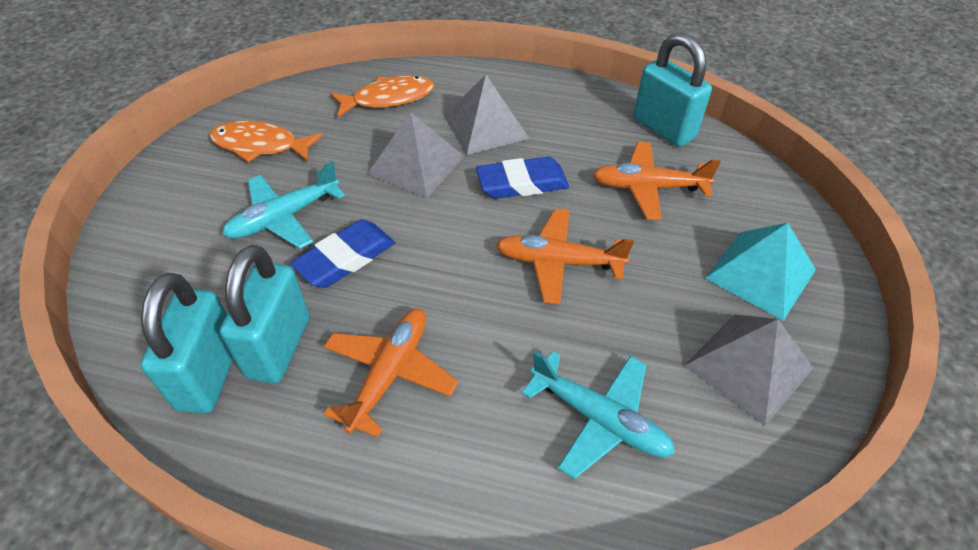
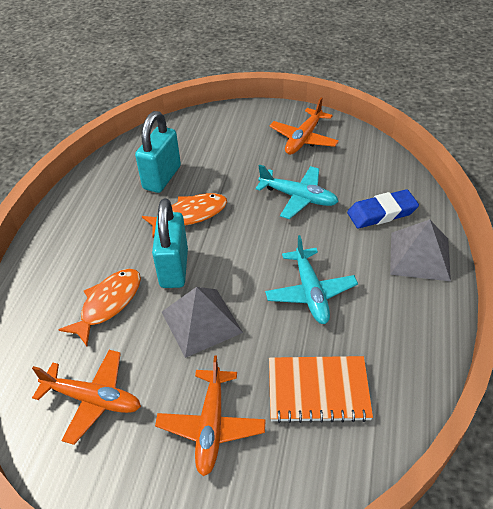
blue eraser: [290,219,395,288] [476,157,569,199] = 2 -> [347,189,419,228] = 1
grey pyramid: [367,113,465,198] [444,75,530,155] [684,314,813,426] = 3 -> [162,287,243,358] [390,219,451,281] = 2
orange notebook: none = 0 -> [269,356,373,423] = 1
turquoise padlock: [141,273,233,413] [220,245,309,383] [633,33,712,147] = 3 -> [135,111,181,193] [152,198,188,288] = 2
turquoise pyramid: [705,223,816,321] = 1 -> none = 0

